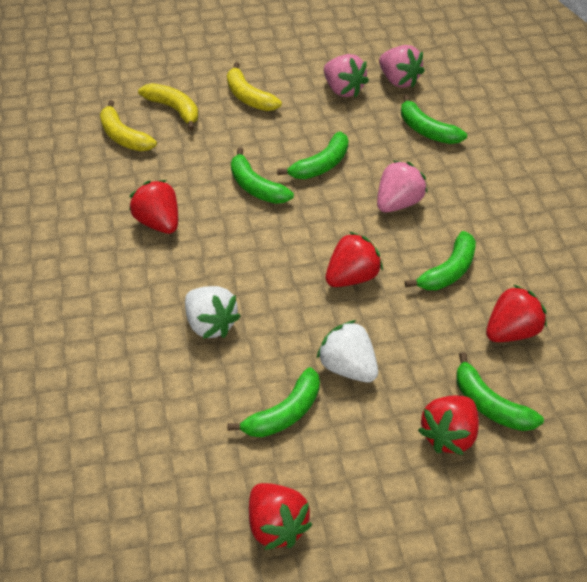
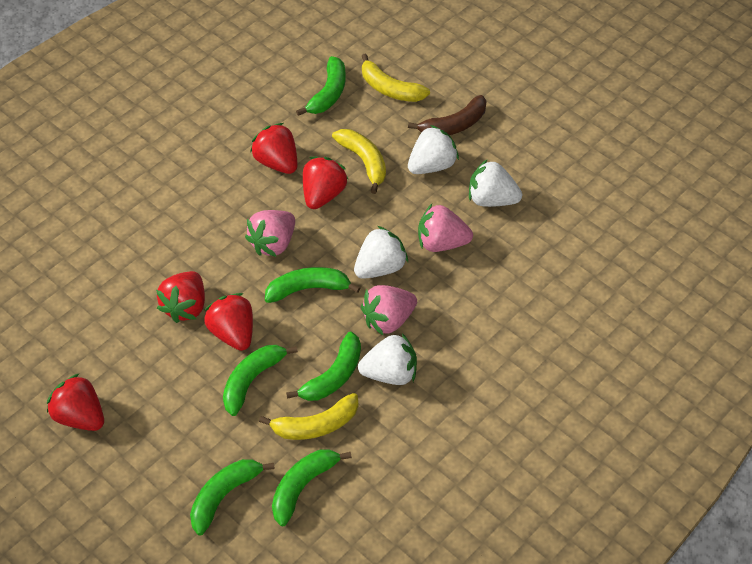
brown banana: none = 0 -> [408,95,486,135] = 1
white strawberry: [185,286,241,339] [317,320,378,382] = 2 -> [354,226,408,279] [358,333,417,385] [408,125,459,174] [469,159,522,207] = 4

